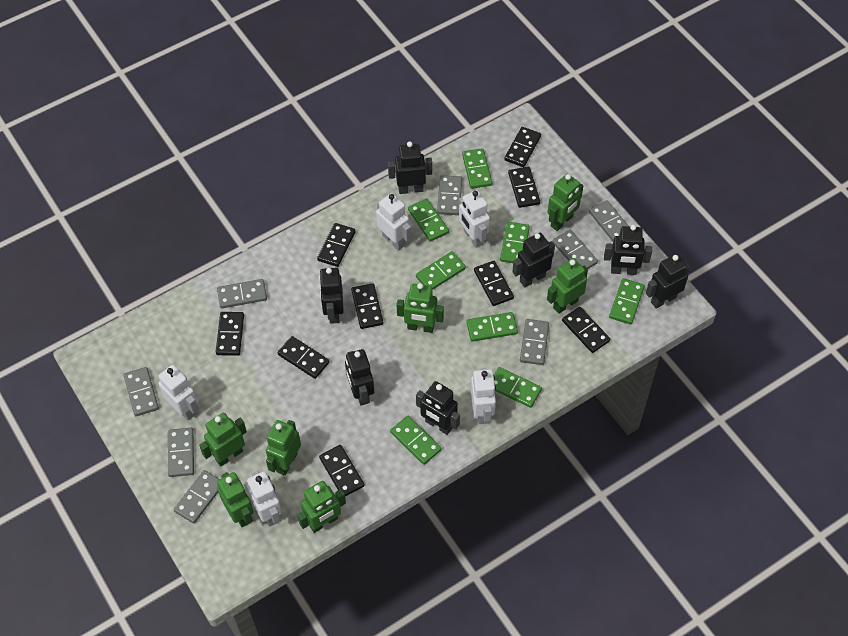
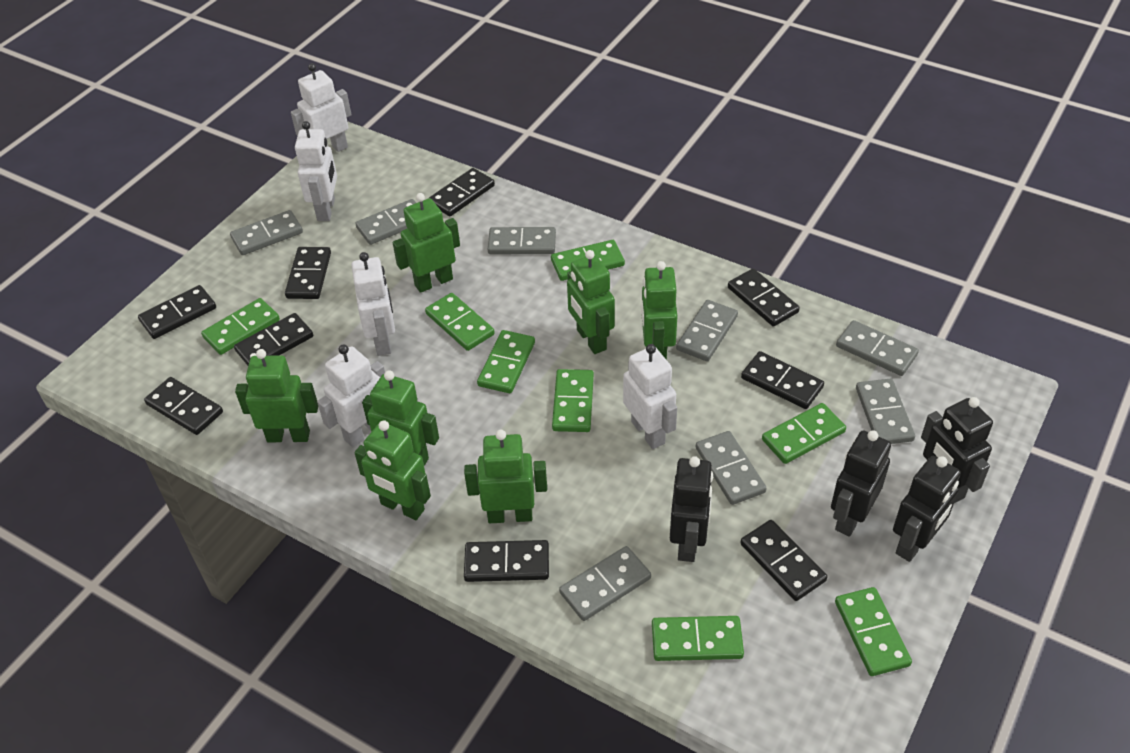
black robot: [319,268,344,324] [345,349,374,406] [388,141,432,194] [416,381,460,435] [512,233,555,287] [604,225,652,275] [646,254,690,309] = 7 -> [670,456,713,562] [831,430,891,537] [893,456,961,562] [921,397,993,503] = 4

